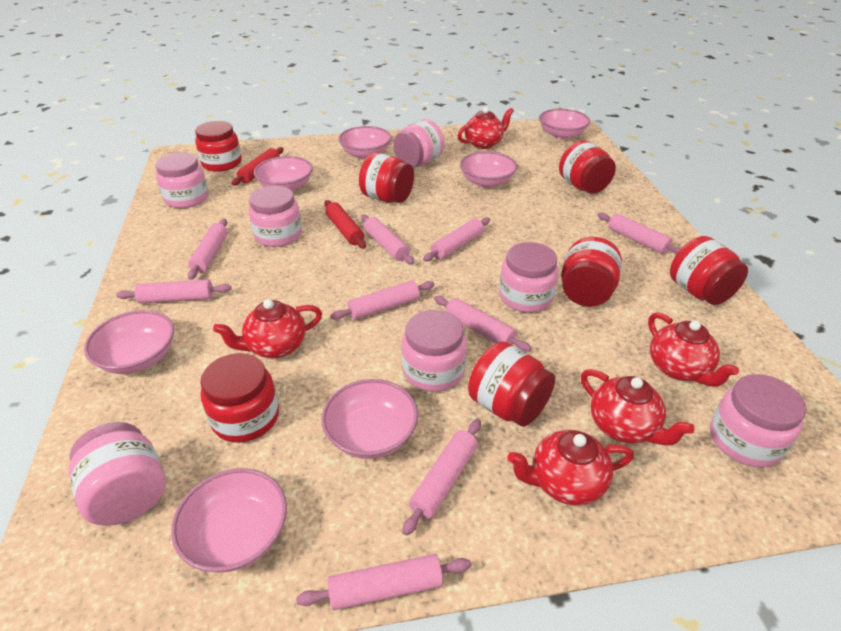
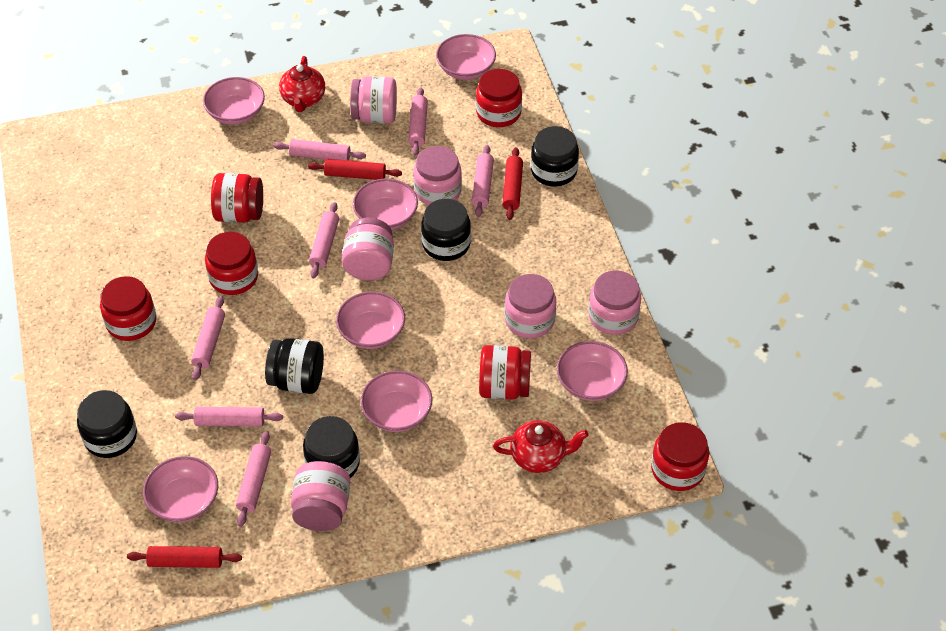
black jar: none = 0 -> [77,390,137,458] [265,338,324,394] [303,416,360,478] [421,199,471,261] [531,126,579,186] = 5
pink jar: [68,422,166,526] [155,153,209,208] [249,186,302,247] [393,119,445,167] [402,310,467,392] [499,242,559,313] [710,374,806,467] = 7 -> [291,461,350,531] [342,218,394,281] [350,76,397,124] [414,146,462,205] [504,274,556,338] [588,270,641,335] = 6
pink rolling pin: [116,280,231,304] [188,219,228,280] [296,554,471,610] [330,280,435,320] [361,215,414,265] [402,419,481,536] [423,217,490,262] [434,296,531,352] [598,213,681,254] = 9 -> [175,407,283,426] [191,296,225,380] [236,431,271,527] [274,139,366,161] [309,202,339,278] [408,87,428,156] [472,145,494,217] = 7
red jar: [195,121,242,172] [200,353,279,443] [359,153,414,203] [468,341,555,427] [559,140,616,194] [561,237,622,306] [670,236,748,305] = 7 -> [100,276,156,341] [205,232,258,295] [211,173,263,223] [476,69,522,127] [479,345,531,399] [651,422,709,491] = 6
red rolling pin: [231,147,284,185] [324,200,366,249] = 2 -> [127,546,242,568] [308,159,402,180] [502,147,523,220] = 3
red teapot: [213,299,322,358] [458,107,514,149] [507,430,634,506] [581,369,695,445] [648,312,739,387] = 5 -> [279,56,325,112] [493,420,589,473] = 2

